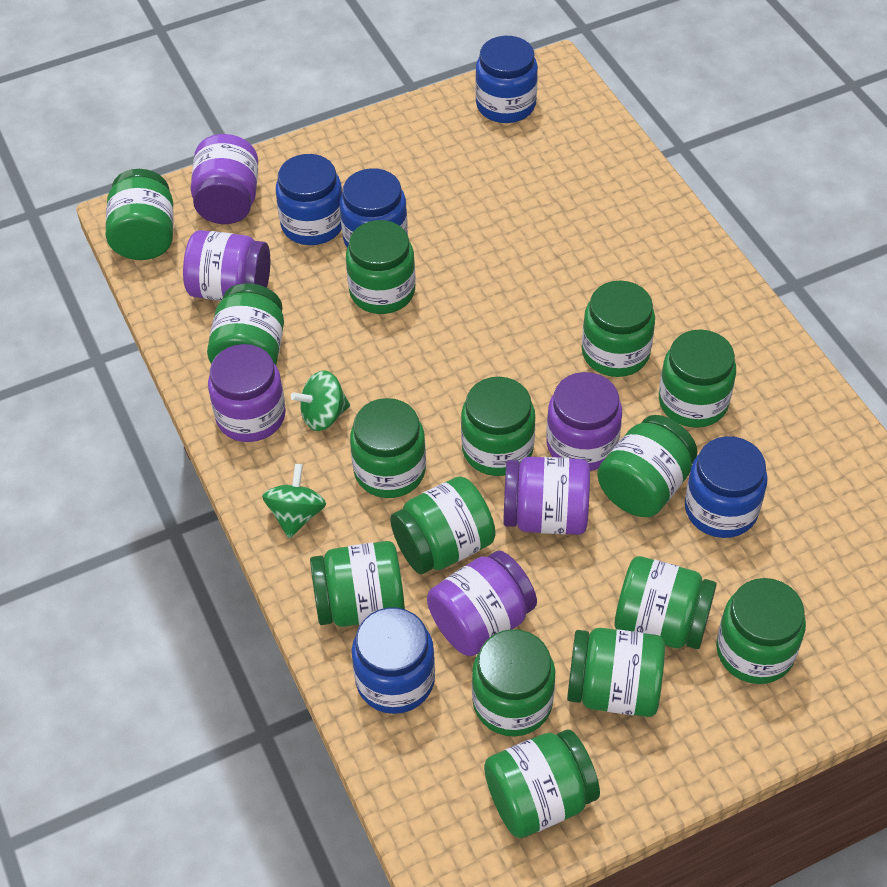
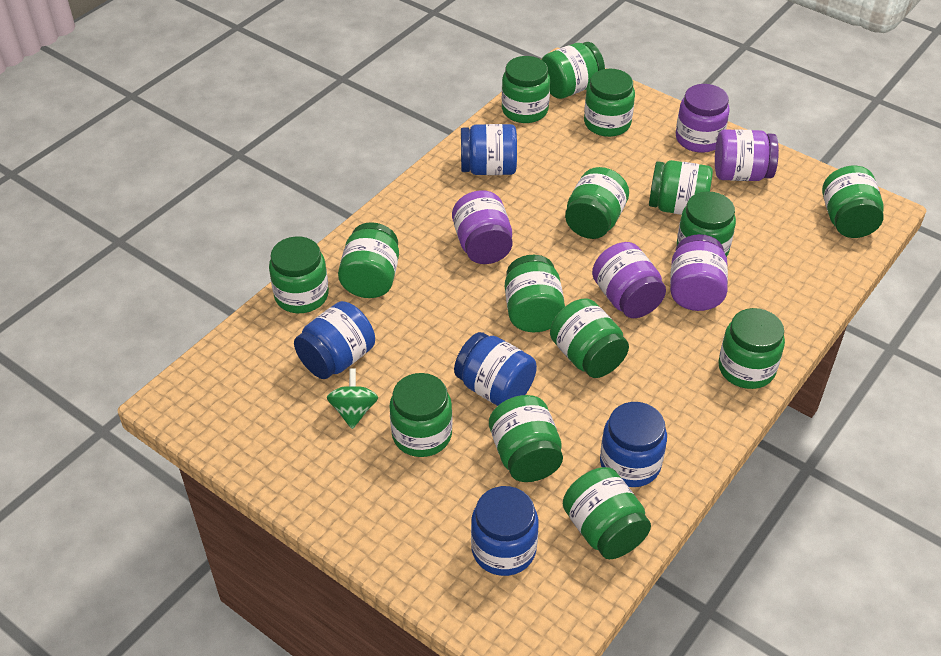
green spinning top: [262,464,326,539] [291,370,350,431] = 2 -> [327,369,378,429] = 1
purple jar: [183,230,270,301] [191,134,258,224] [208,344,286,442] [427,551,537,656] [503,457,590,535] [546,372,622,471] = 6 -> [452,190,513,264] [592,242,666,318] [670,234,728,311] [676,84,730,153] [715,129,779,181] = 5

